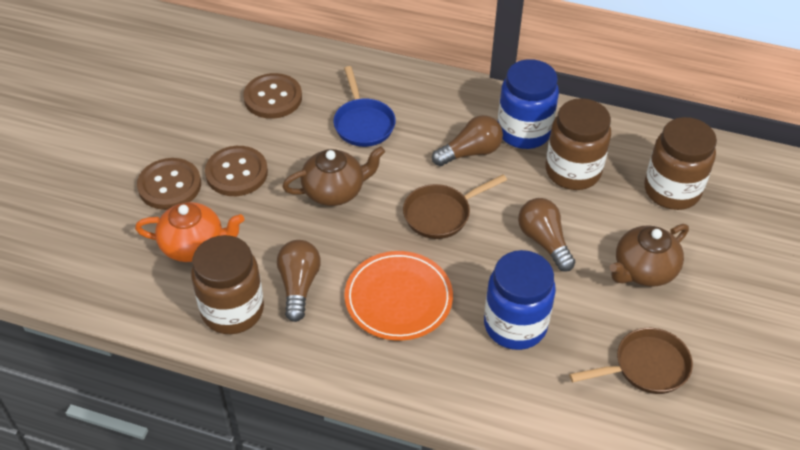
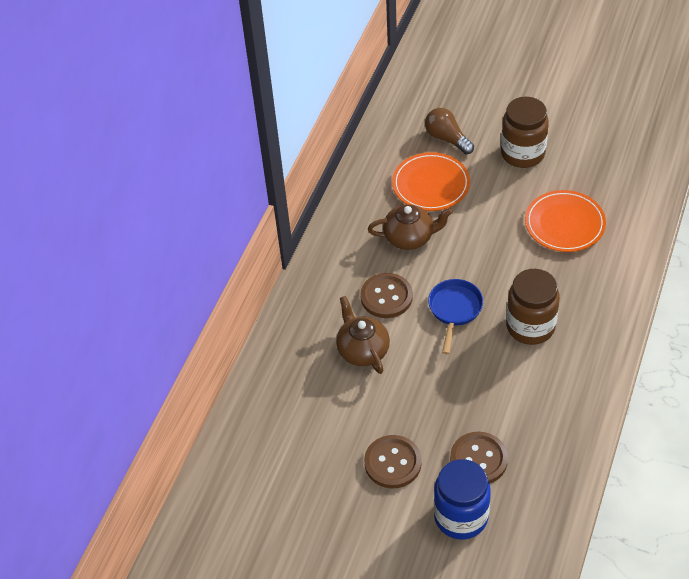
blue jar: [484,250,556,350] [498,59,559,149] = 2 -> [434,459,491,540] = 1
brown jar: [191,235,264,334] [545,98,611,190] [644,117,717,210] = 3 -> [501,97,549,168] [506,269,560,345] = 2
brown light bulb: [277,240,321,322] [432,115,503,166] [518,198,575,272] = 3 -> [425,108,474,154] = 1
brown pan: [403,174,507,239] [569,328,693,394] = 2 -> none = 0
orange plate: [345,251,453,341] = 1 -> [392,152,470,211] [525,190,606,252] = 2
orange teapot: [135,202,244,262] = 1 -> none = 0

